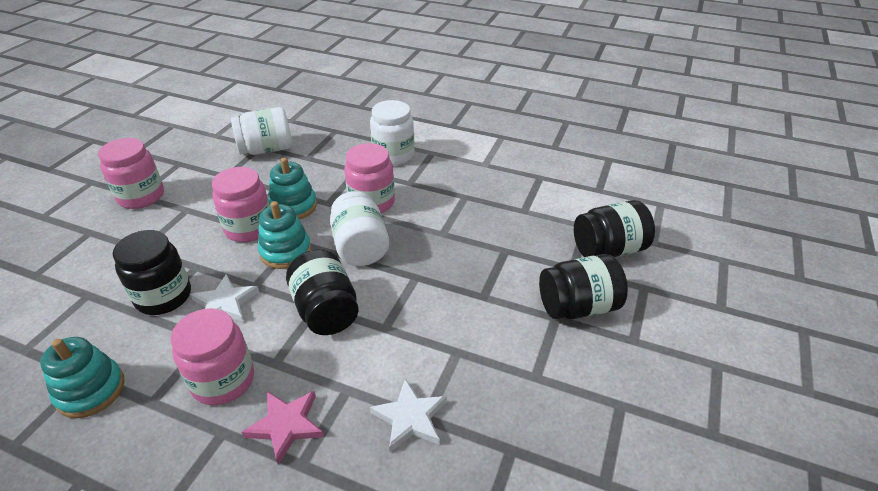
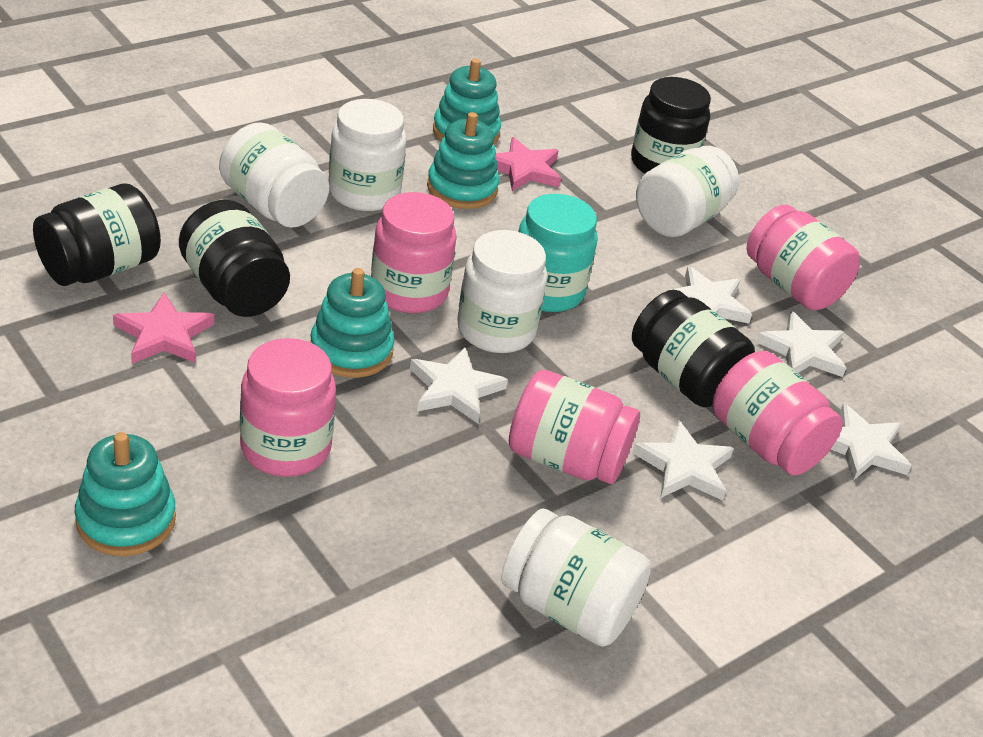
pink jar: [98,138,164,209] [171,308,254,405] [212,167,270,242] [344,143,395,213] = 4 -> [240,338,336,477] [371,192,457,313] [509,370,640,484] [712,351,843,476] [746,205,860,310] = 5
pink star: [242,391,324,465] = 1 -> [113,293,214,364] [495,137,561,191] = 2
turquoise jar: none = 0 -> [518,194,598,312] = 1
turquoise stacking toy: [40,337,124,418] [258,201,311,269] [268,158,317,219] = 3 -> [75,432,176,556] [310,268,394,378] [427,112,499,209] [433,59,501,145] = 4
white jar: [231,107,292,155] [330,191,389,266] [370,100,414,165] = 3 -> [219,122,329,228] [329,99,407,211] [457,230,547,353] [501,509,651,647] [636,146,739,237] = 5
white star: [190,274,259,322] [370,379,447,452] = 2 -> [410,347,508,423] [632,420,734,500] [665,266,752,324] [756,311,846,377] [831,403,912,481] = 5

